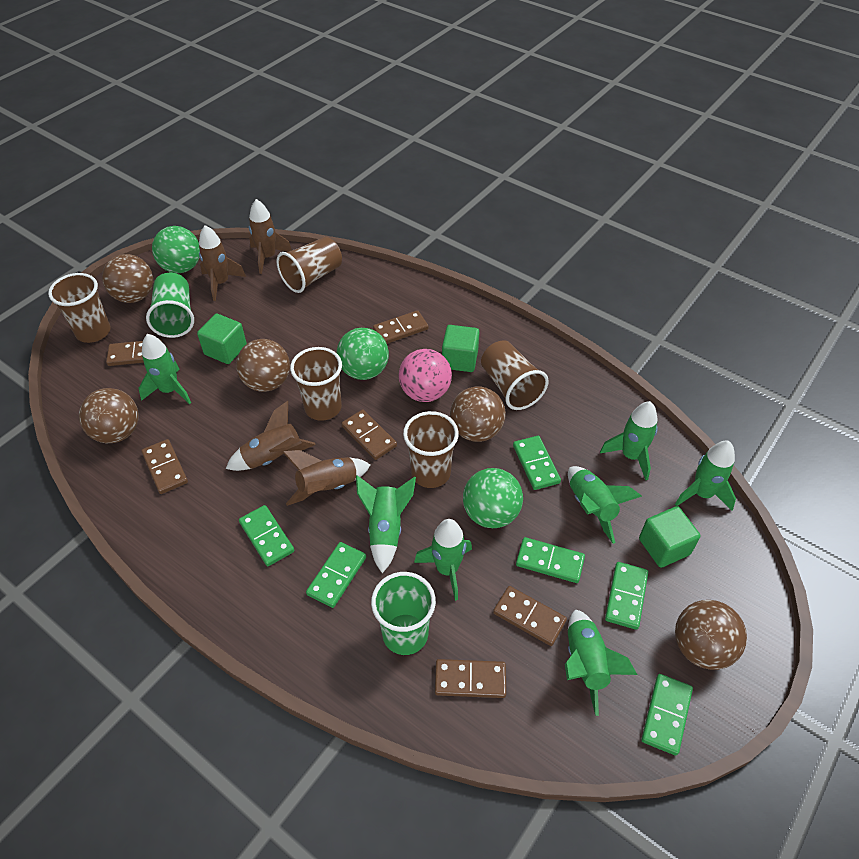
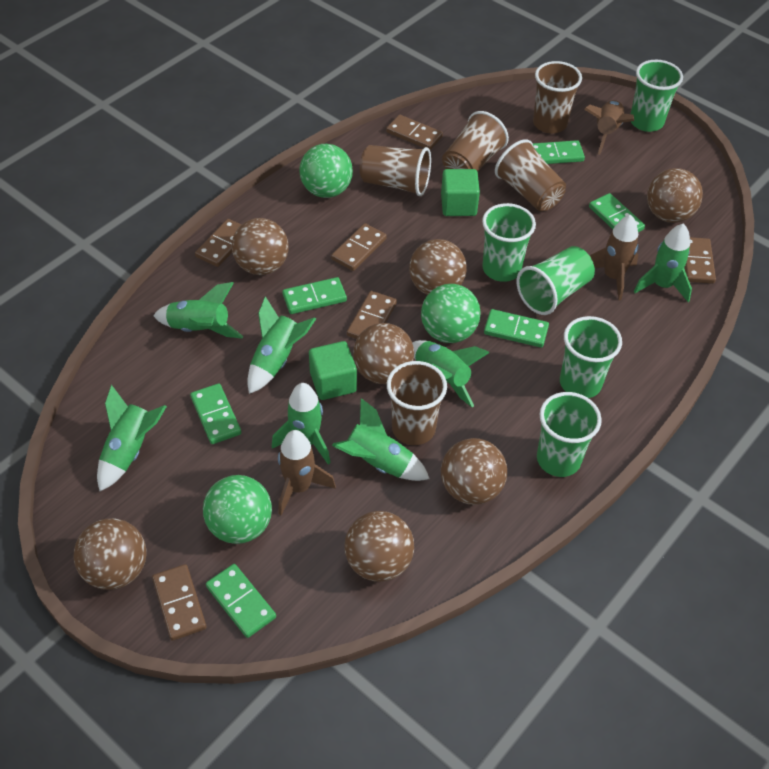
brown ball: [79,388,139,443] [102,254,153,303] [236,339,290,392] [450,386,506,442] [675,600,747,670] = 5 -> [74,518,146,590] [232,218,289,275] [344,511,414,582] [353,323,414,384] [409,239,467,295] [441,438,507,505] [647,168,703,223] = 7
brown rocket: [199,225,246,301] [226,401,316,471] [249,199,292,274] [283,450,371,506] = 4 -> [278,430,336,515] [584,100,634,155] [589,215,639,300] = 3
green cube: [197,314,247,364] [442,325,479,372] [639,506,700,568] = 3 -> [309,341,357,400] [441,169,480,216] = 2
green cup: [146,273,194,338] [371,572,436,655] = 2 -> [482,203,536,282] [517,246,595,315] [537,392,602,477] [560,316,622,398] [631,60,683,132] = 5
pink ball: [399,349,452,402] = 1 -> none = 0

